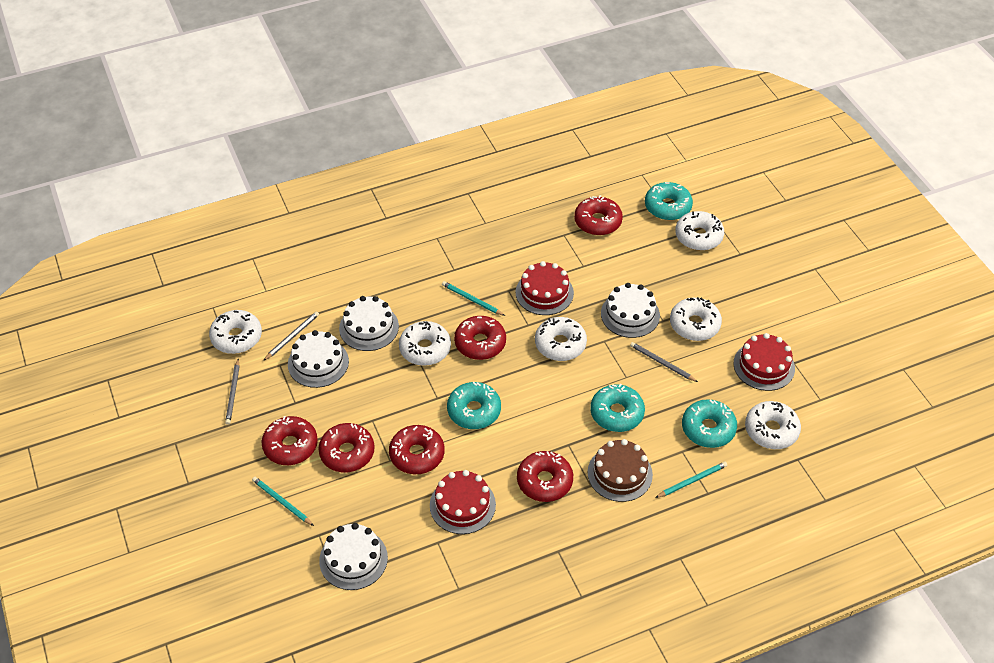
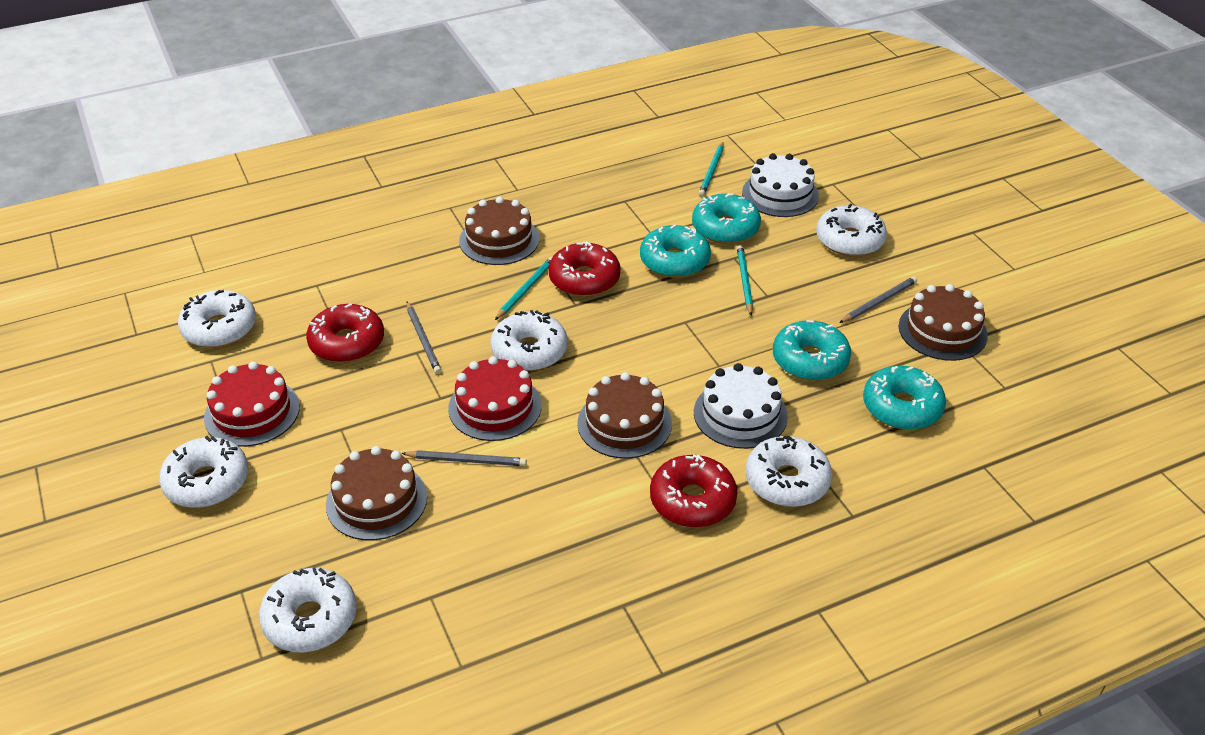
brown cake: [588,439,653,502] = 1 -> [326,446,427,540] [459,197,539,265] [577,372,672,459] [898,284,988,361] = 4
red cake: [430,470,496,534] [516,261,574,315] [733,333,795,391] = 3 -> [204,361,300,447] [448,356,542,441] = 2
red donut: [261,416,318,465] [318,423,375,472] [389,425,445,474] [454,316,506,360] [517,451,573,502] [574,195,623,235] = 6 -> [306,303,384,363] [548,242,621,297] [650,455,737,527] = 3
white cake: [288,330,349,388] [319,523,388,590] [339,296,399,351] [601,283,660,338] = 4 -> [694,363,788,449] [742,153,819,217] = 2

